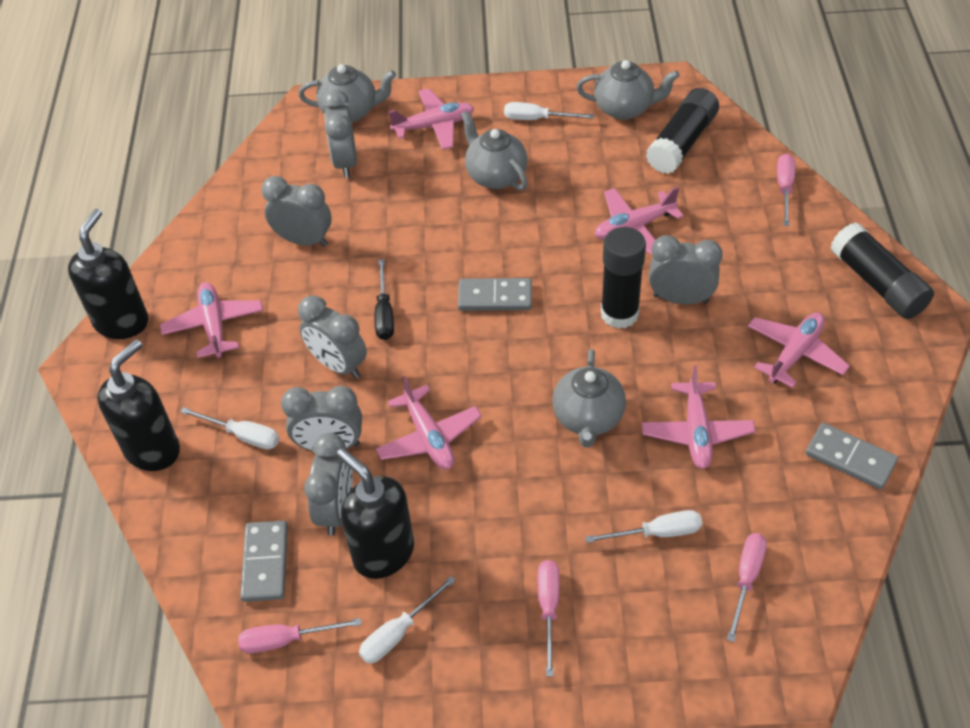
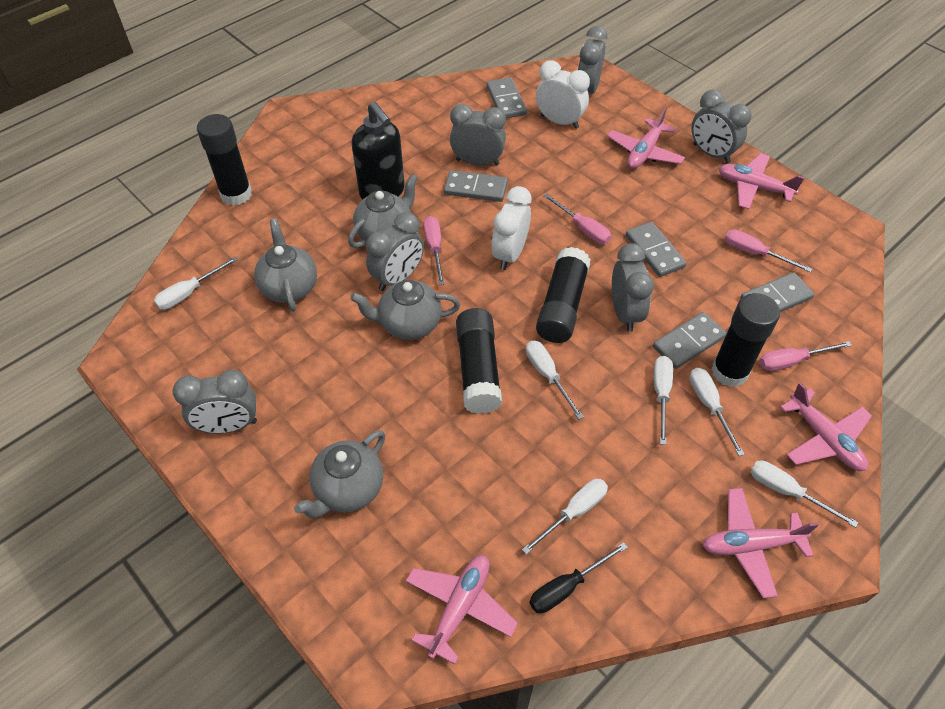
black glue stick: [601,227,646,329] [646,88,719,174] [831,222,934,319] = 3 -> [197,114,252,205] [456,308,502,414] [536,247,591,343] [711,293,780,387] = 4
black soap dispenser: [68,209,149,339] [97,339,180,471] [336,448,414,579] = 3 -> [351,102,405,200] = 1
grey domino: [240,520,288,602] [458,278,532,311] [806,423,898,489] = 3 -> [444,170,508,202] [487,77,527,118] [626,222,687,277] [653,312,727,369] [740,272,814,312] = 5
pink plane: [160,282,263,358] [376,376,482,470] [388,88,474,150] [595,187,684,256] [642,365,755,469] [748,312,850,388] = 6 -> [406,555,518,665] [607,108,685,169] [702,488,819,598] [719,153,805,209] [780,382,872,471] = 5
white clock: none = 0 -> [491,186,531,270] [536,60,590,129] = 2
white screwdriver: [180,407,279,449] [359,576,456,663] [504,102,594,120] [585,510,702,543] = 4 -> [154,257,238,310] [522,479,608,555] [526,341,584,419] [654,356,673,445] [689,368,745,456] [750,460,859,528] = 6

